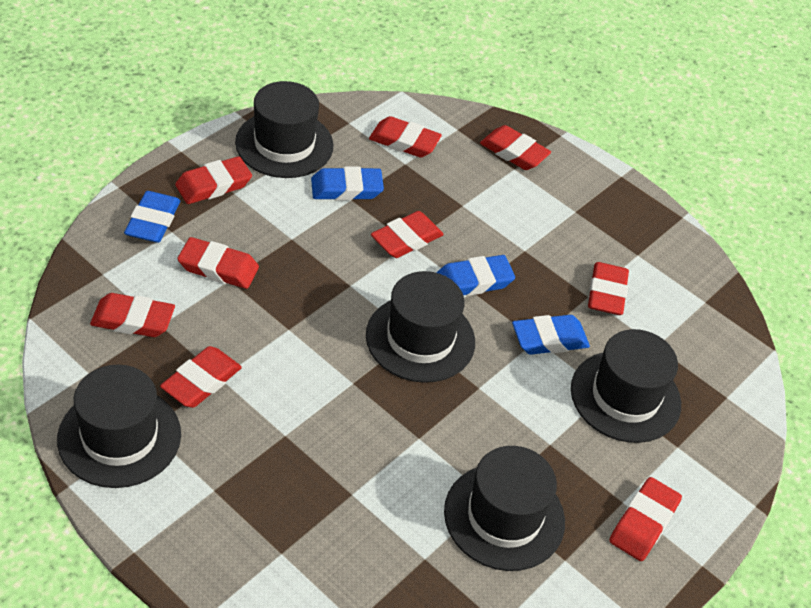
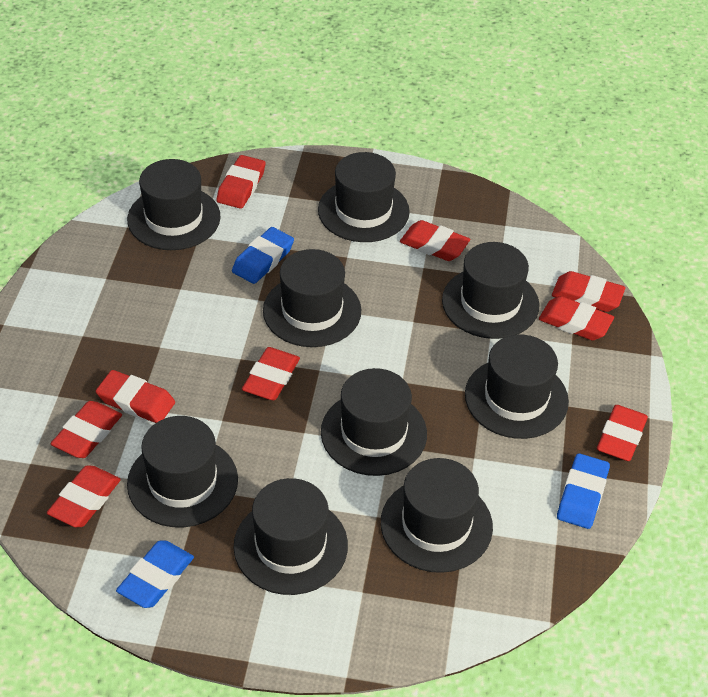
black hat: [57,365,181,488] [235,81,334,178] [366,271,475,383] [444,446,565,571] [571,329,681,443] = 5 -> [127,159,221,250] [127,416,238,528] [233,478,348,595] [263,249,361,347] [318,152,410,242] [321,368,427,476] [381,458,493,573] [442,242,539,339] [465,335,569,439] = 9
blue eraser: [124,191,180,243] [311,166,384,200] [437,255,515,296] [512,315,590,355] = 4 -> [116,541,194,608] [232,227,294,284] [557,453,610,529] = 3

